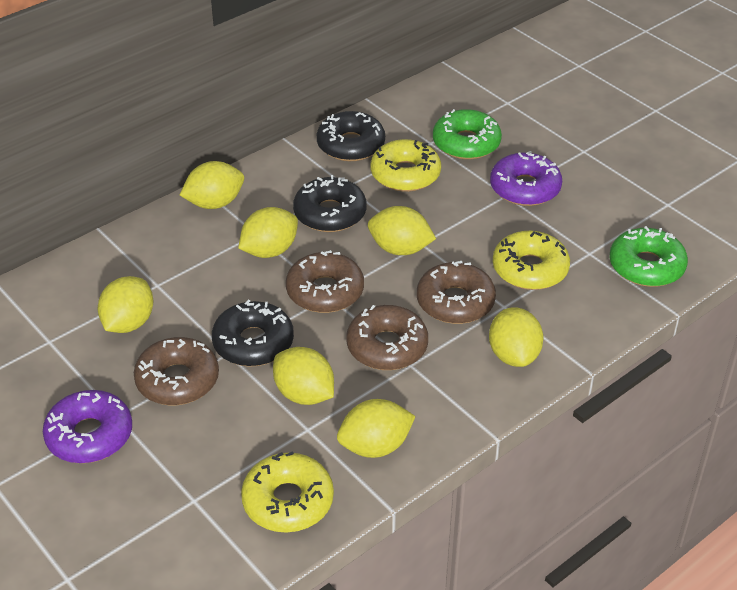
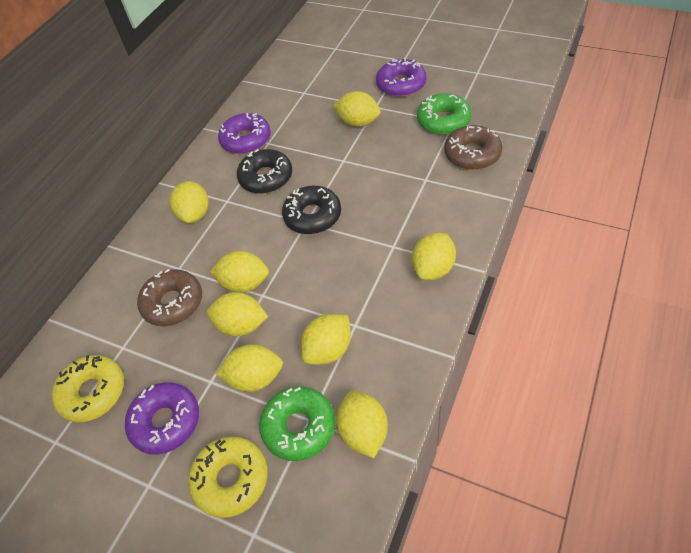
black donut: [212,299,294,367] [293,175,366,232] [317,111,385,161] = 3 -> [237,149,292,194] [282,186,341,234] = 2
brown donut: [134,337,219,405] [286,250,364,313] [346,305,428,370] [417,261,496,324] = 4 -> [137,269,202,326] [444,125,502,170] = 2
purple donut: [43,390,132,463] [490,151,562,206] = 2 -> [125,382,199,455] [218,113,271,154] [376,58,427,97] = 3
yellow donut: [241,451,334,533] [371,139,441,192] [493,231,570,290] = 3 -> [52,355,124,422] [188,436,268,518] = 2
yellow lemon: [98,276,153,333] [180,161,244,209] [238,207,298,258] [273,347,334,405] [337,399,416,458] [368,206,436,255] [489,308,544,367] = 7 -> [170,181,209,223] [207,292,268,336] [210,251,269,293] [216,344,283,392] [301,314,351,365] [333,91,381,127] [336,390,388,458] [412,233,456,280] = 8

